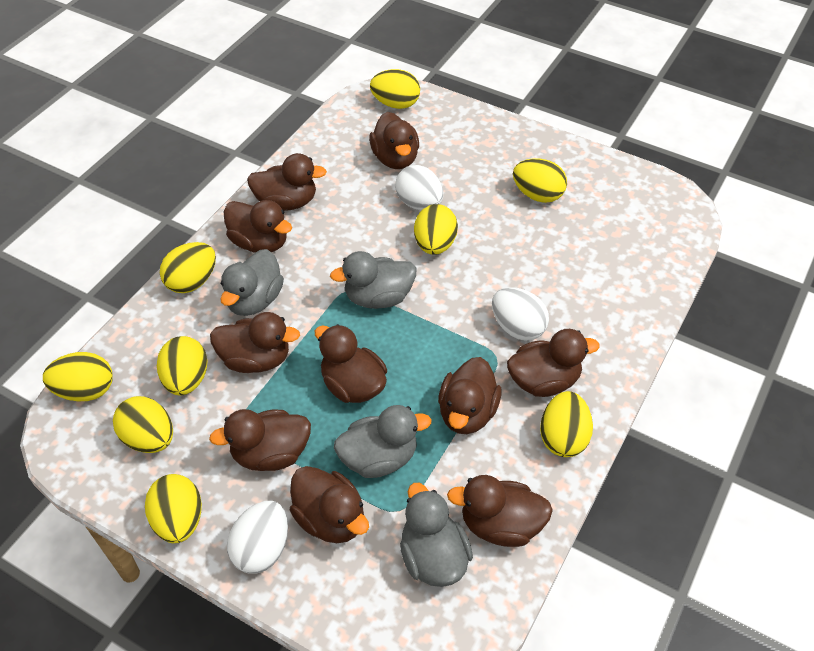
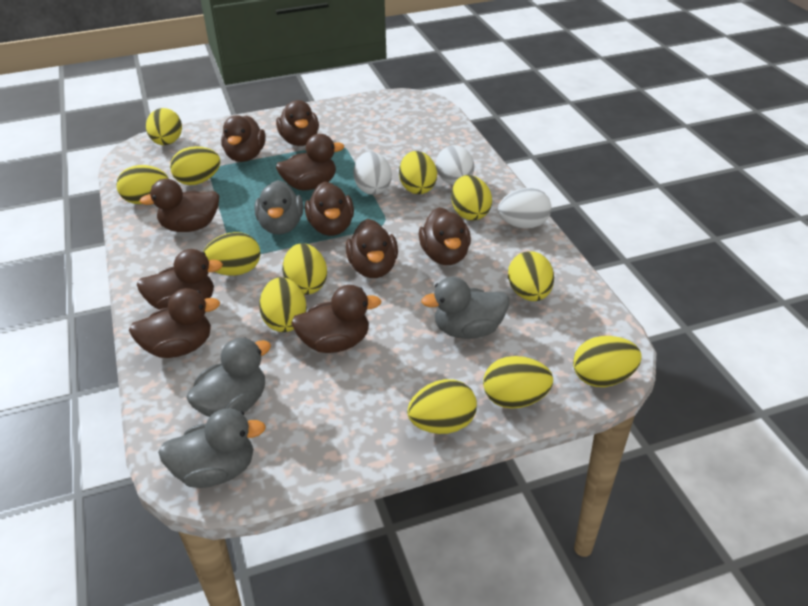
yellow egg: [43,352,113,401] [113,396,173,453] [145,474,202,543] [157,336,207,395] [160,242,216,293] [370,69,420,109] [414,204,458,255] [513,159,567,203] [540,391,593,457] = 9 -> [116,165,169,204] [146,108,182,145] [170,146,220,185] [203,232,260,276] [259,277,307,332] [282,243,327,295] [399,151,437,194] [407,379,477,434] [451,175,492,221] [483,356,553,409] [508,251,554,301] [573,336,642,387] = 12

